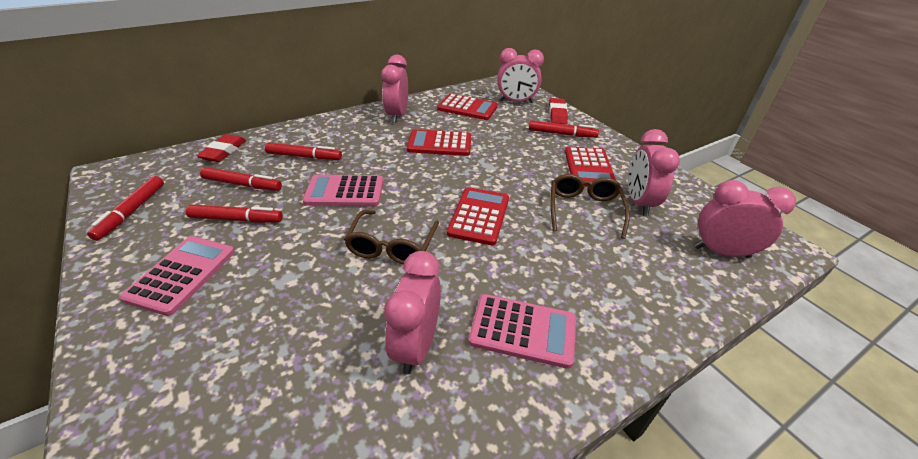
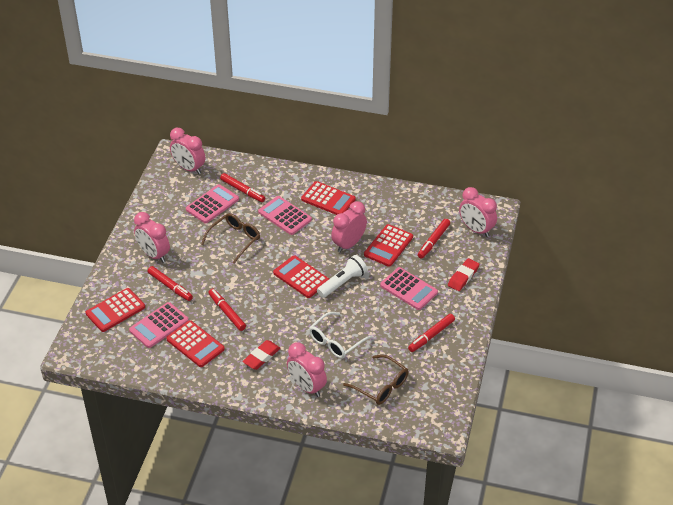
pink calculator: [120,236,235,316] [303,175,383,206] [468,294,576,369] = 3 -> [129,302,189,348] [186,184,239,224] [258,196,312,235] [380,267,438,310] = 4
red calculator: [407,129,471,156] [437,94,498,120] [447,187,509,245] [565,147,616,187] = 4 -> [86,288,145,332] [166,320,225,367] [273,255,329,298] [301,181,356,215] [364,224,413,267] = 5
white flashlight: none = 0 -> [317,255,367,298] = 1
white glasses: none = 0 -> [309,312,373,358] = 1

